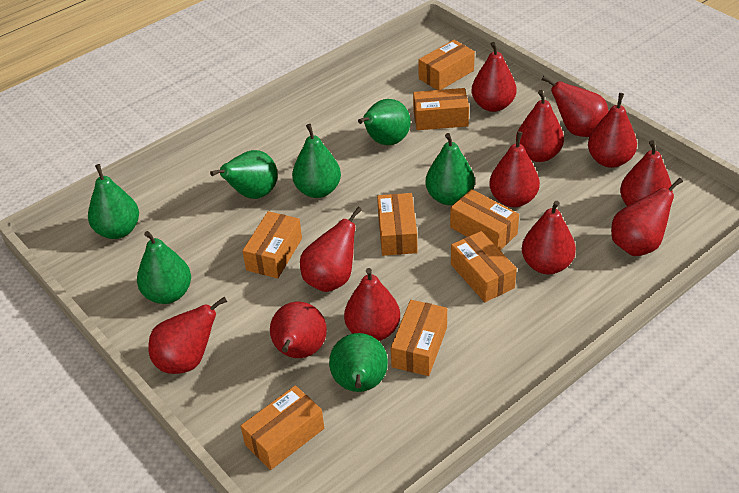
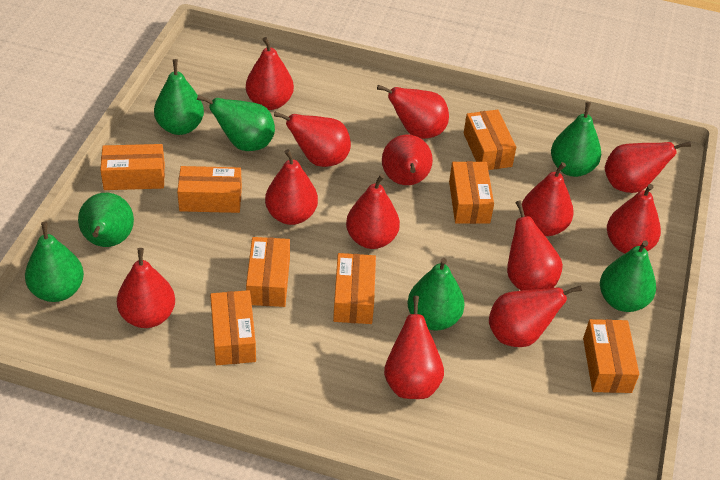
red pear: [148,297,227,374] [270,302,327,358] [300,207,362,292] [344,268,400,341] [472,42,516,112] [489,131,540,207] [516,90,564,162] [522,201,576,275] [541,76,609,137] [588,93,637,168] [611,178,683,256] [620,140,673,206] = 12 -> [117,248,175,328] [246,37,294,110] [265,149,318,225] [274,111,351,167] [346,174,400,249] [377,85,449,139] [382,134,433,185] [384,296,444,399] [489,285,582,347] [507,200,563,291] [522,162,574,236] [605,142,691,193] [607,184,661,254] = 13

